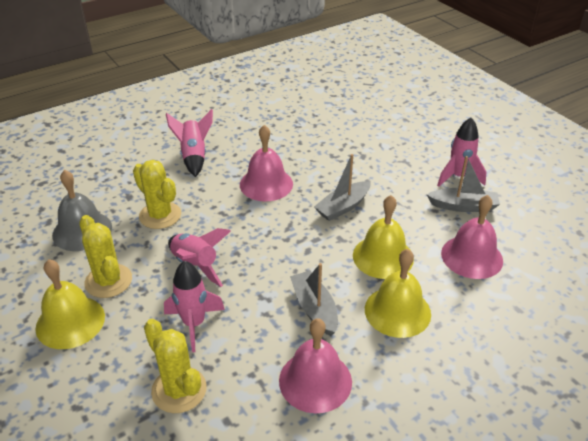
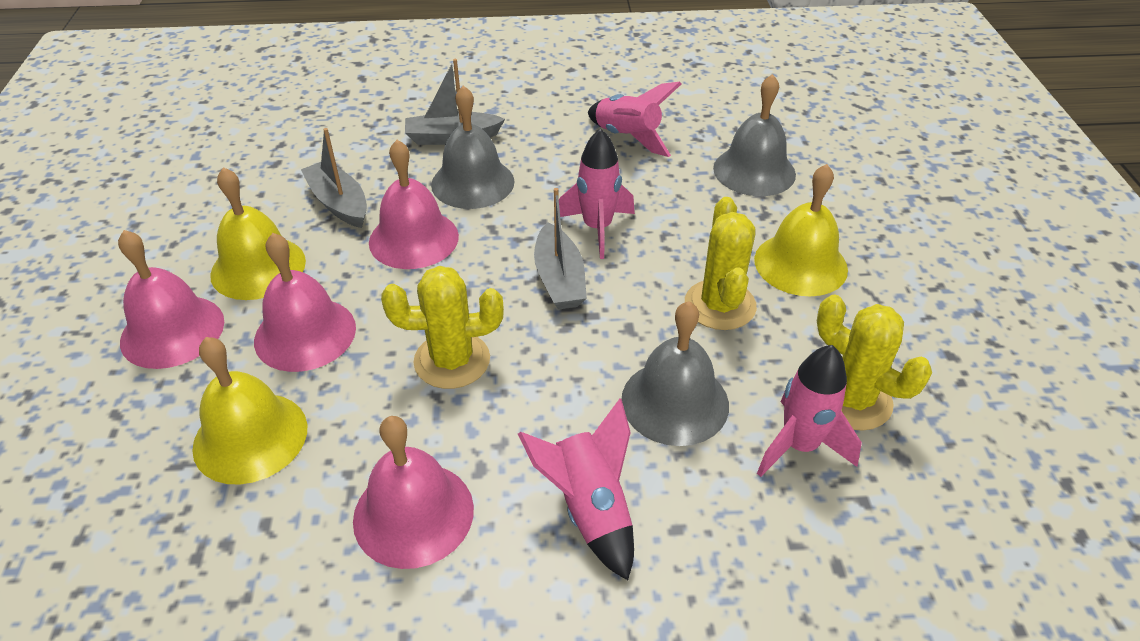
grey bell: [52,170,112,251] = 1 -> [431,85,514,209] [622,301,729,446] [713,74,796,196] = 3
pink bell: [240,125,293,202] [279,318,352,413] [441,195,503,279] = 3 -> [118,230,224,369] [254,233,356,372] [353,416,474,569] [369,140,459,269] = 4

